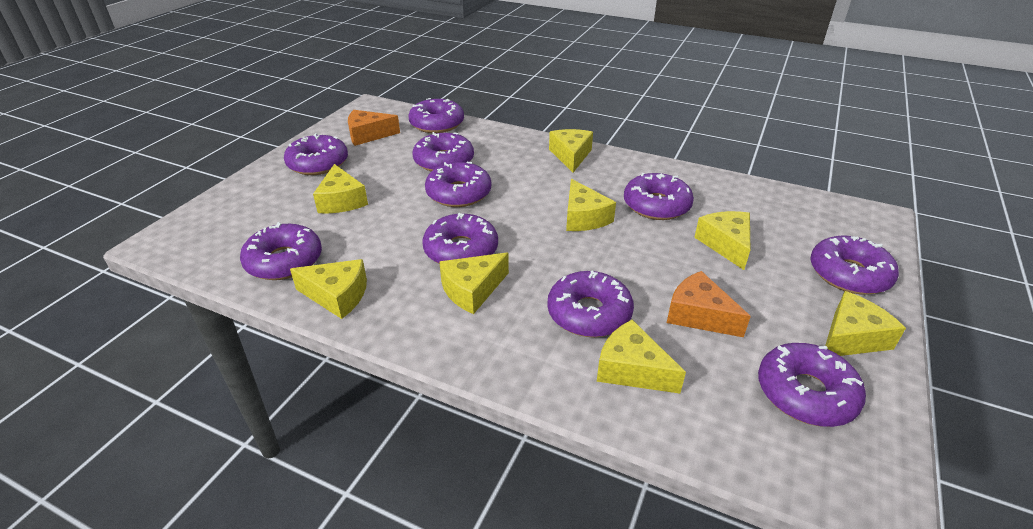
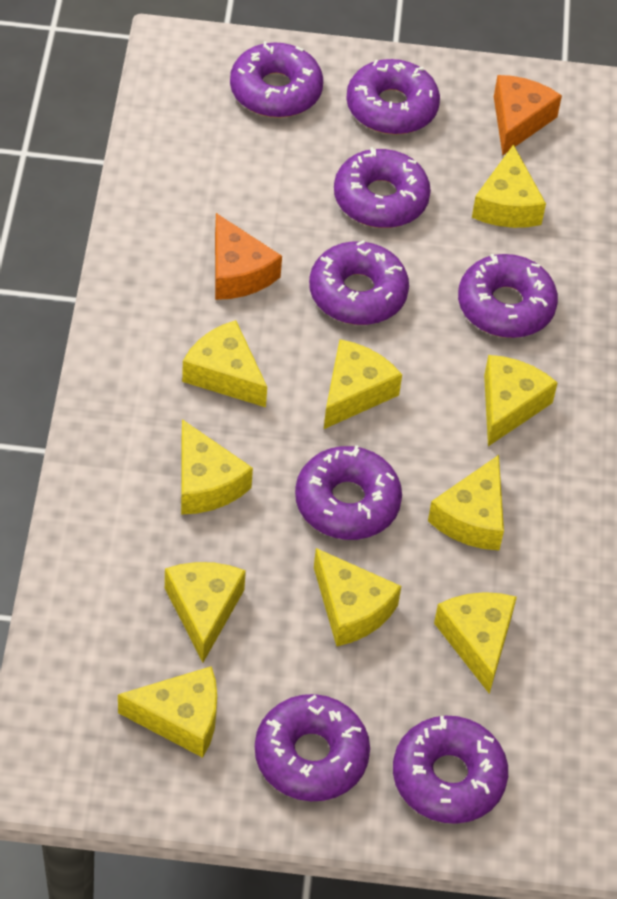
purple donut: [240,222,322,280] [284,133,348,175] [409,98,464,133] [412,132,474,172] [423,213,498,264] [425,162,491,207] [547,271,634,337] [624,173,694,220] [758,343,866,427] [810,236,899,295] = 10 -> [230,41,323,118] [255,694,370,801] [295,445,402,540] [309,240,409,325] [334,147,431,228] [346,59,440,135] [393,716,508,824] [458,254,558,338] = 8
yellow cheese: [290,259,367,319] [313,164,368,213] [439,252,509,314] [549,129,593,173] [566,179,616,231] [597,320,686,393] [694,211,750,270] [825,291,906,356] = 8 -> [118,666,217,758] [165,562,246,663] [181,419,253,515] [182,320,267,407] [314,548,401,647] [324,339,402,429] [428,455,504,551] [434,592,517,694] [472,144,546,228] [484,355,558,446] = 10

